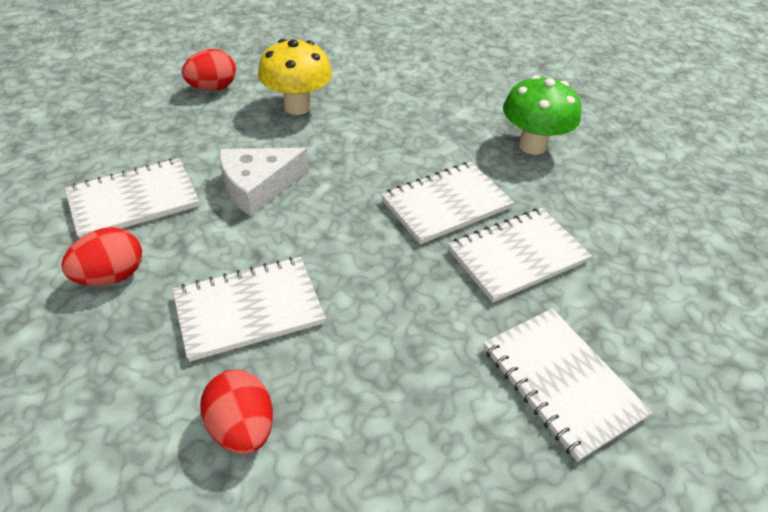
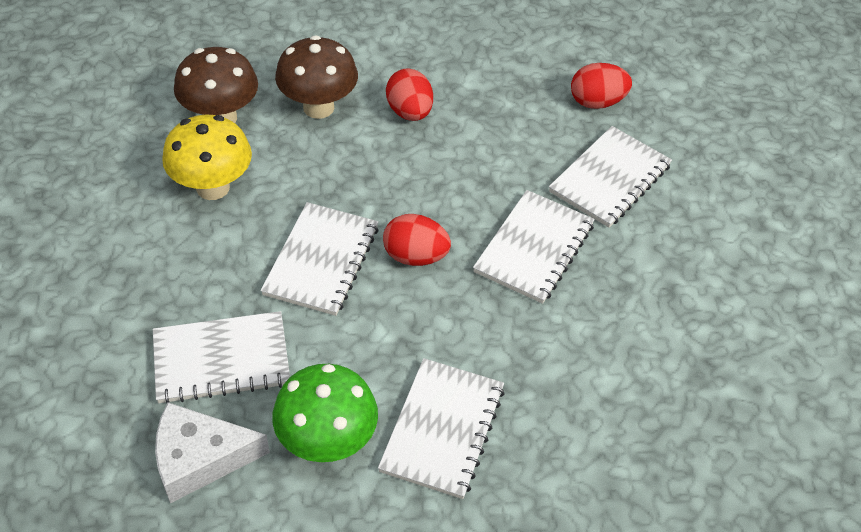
brown mushroom: none = 0 -> [174,47,258,123] [275,35,358,119] = 2

